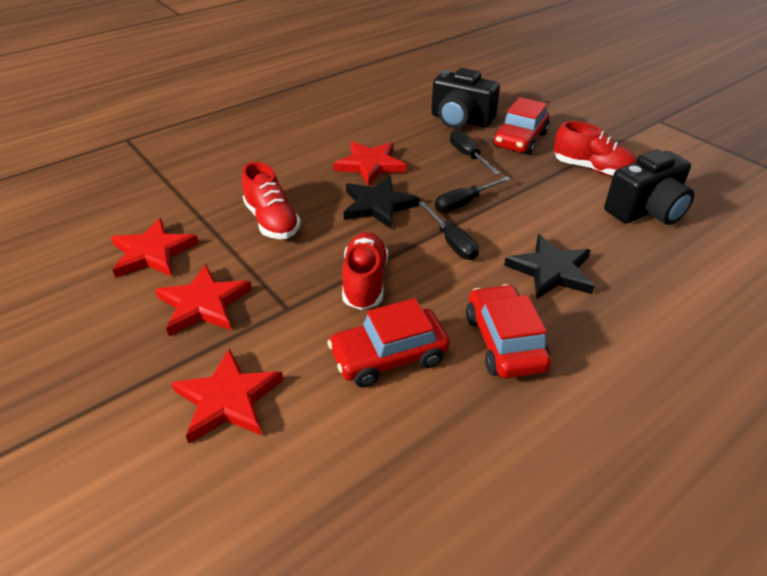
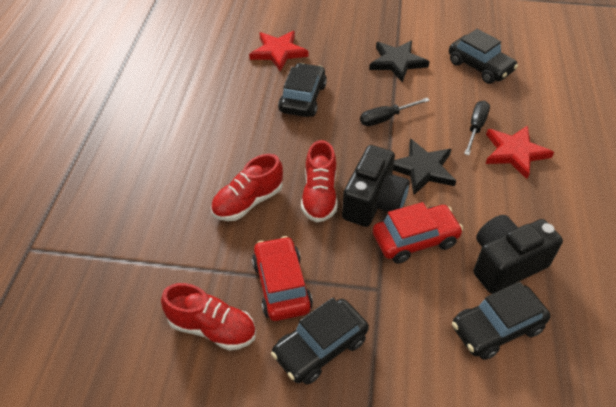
black car: none = 0 -> [271,298,369,385] [278,63,327,117] [449,29,518,84] [452,282,551,360] = 4
black screwdriver: [419,201,479,260] [435,177,511,213] [450,130,500,175] = 3 -> [360,98,430,126] [464,101,490,155] = 2
red car: [327,298,450,388] [466,284,551,378] [492,97,550,155] = 3 -> [252,236,313,321] [373,202,463,264] = 2
red star: [111,218,199,278] [155,264,252,336] [171,349,283,443] [333,141,406,186] = 4 -> [249,31,308,72] [486,126,554,179] = 2

